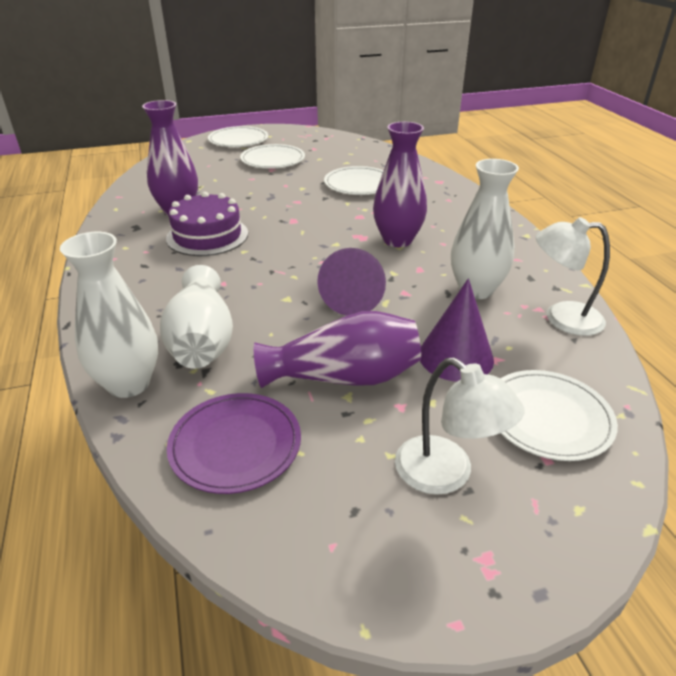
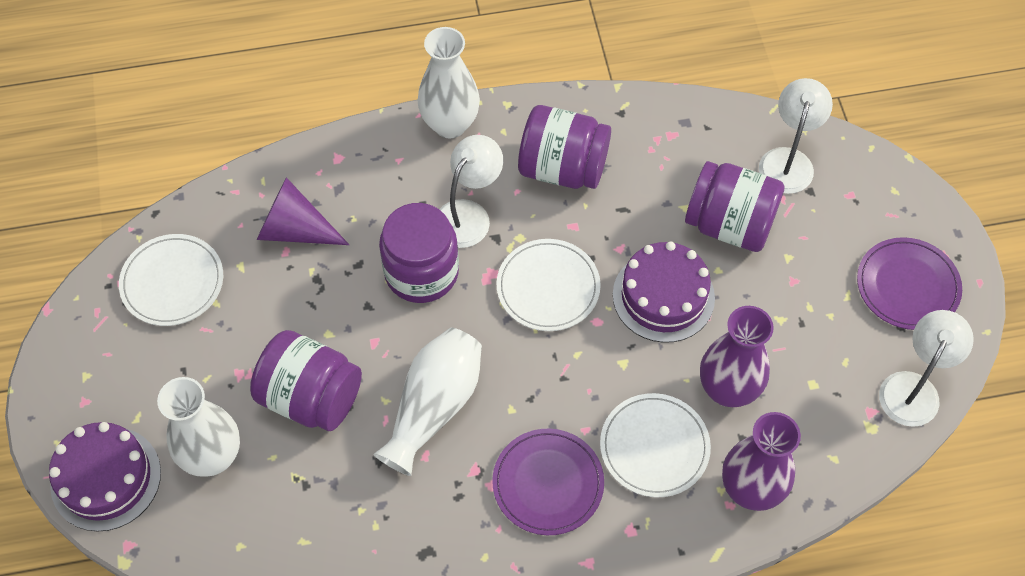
purple cake: [166,192,248,256] = 1 -> [49,422,161,532] [613,241,715,343] = 2
purple cone: [317,248,386,316] [420,278,494,382] = 2 -> [257,177,349,245] = 1
purple jar: none = 0 -> [250,330,362,431] [379,203,459,303] [518,105,611,189] [685,161,785,252] = 4
purple plate: [167,393,301,494] = 1 -> [492,429,604,535] [857,237,962,330] = 2
purple vase: [142,100,198,216] [254,311,421,388] [373,122,427,247] = 3 -> [700,306,774,407] [722,412,801,511] = 2
white lamp: [395,358,524,495] [536,217,610,336] = 2 -> [439,135,503,248] [759,78,833,194] [879,310,974,427] = 3
white plate: [208,126,268,147] [240,144,305,168] [324,166,384,195] [500,370,618,461] = 4 -> [119,234,223,326] [496,239,601,331] [600,393,711,497] = 3

